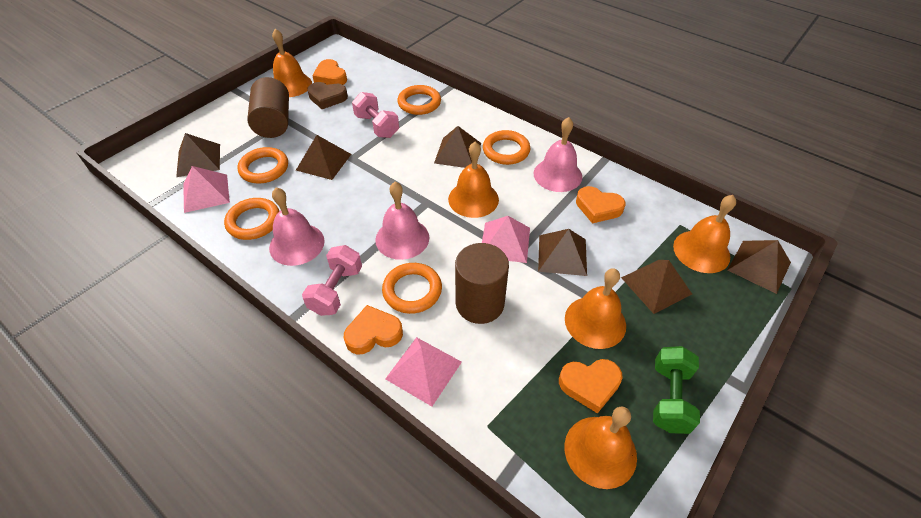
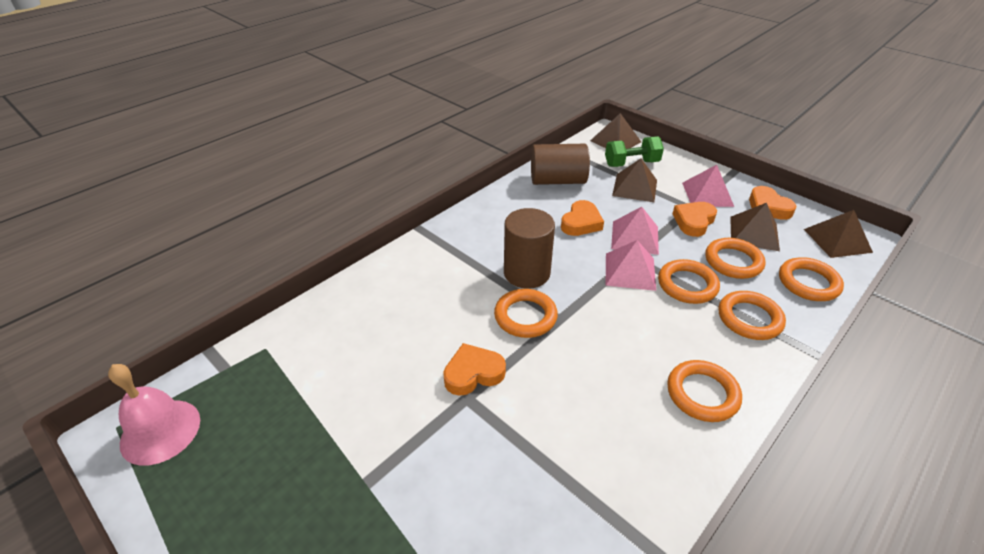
brown heart: [307,82,348,109] = 1 -> none = 0
brown pyramid: [176,133,220,177] [296,135,351,180] [434,126,481,168] [538,229,587,276] [621,260,692,314] [728,240,791,294] = 6 -> [590,113,641,149] [612,158,657,202] [730,203,780,251] [804,210,873,258] = 4
orange bell: [272,29,312,97] [448,142,499,218] [565,268,626,349] [565,406,637,489] [673,195,736,273] = 5 -> none = 0
orange ring: [224,198,279,240] [237,147,288,184] [382,263,442,314] [397,85,441,115] [483,130,530,165] = 5 -> [494,289,558,338] [658,259,720,304] [667,360,742,422] [705,238,765,279] [719,291,786,340] [779,257,844,301] = 6
pink bell: [269,187,325,266] [375,182,429,260] [534,117,582,192] = 3 -> [108,364,200,466] = 1
pink dumbbell: [302,245,362,316] [352,92,399,138] = 2 -> none = 0

